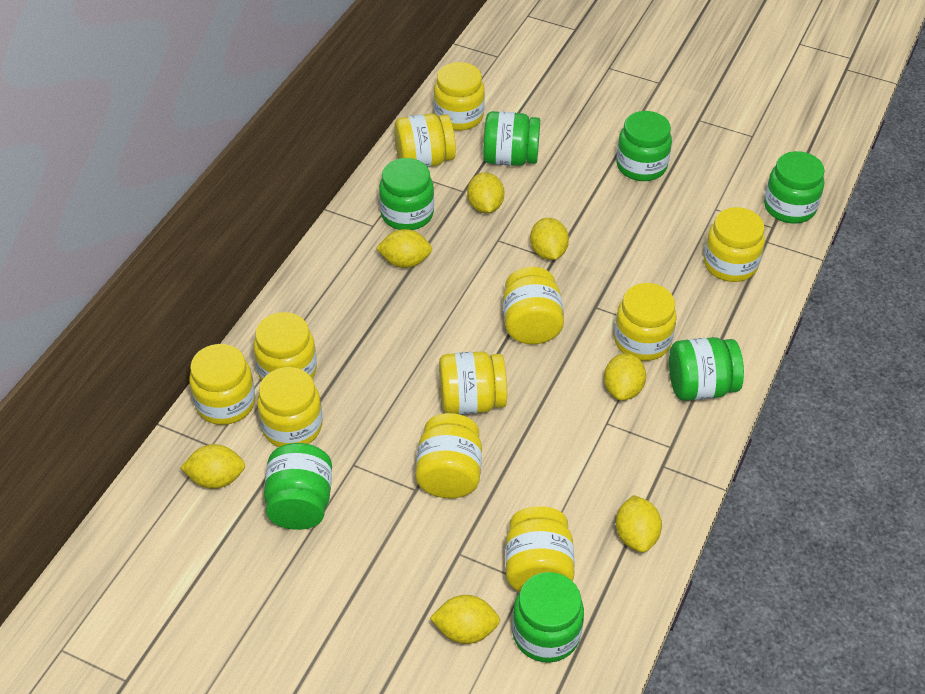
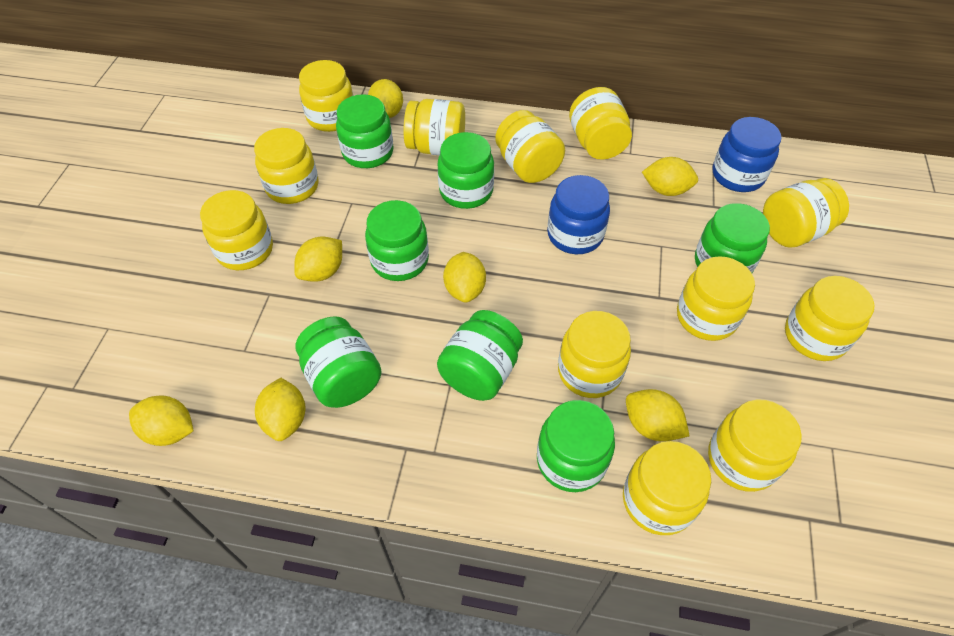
blue jar: none = 0 -> [547,175,610,254] [713,117,782,192] = 2
yellow jar: [189,344,255,425] [254,312,317,381] [257,367,323,447] [394,113,456,167] [415,413,482,498] [434,62,485,131] [439,351,507,415] [503,267,564,344] [505,506,575,592] [614,283,677,361] [704,207,765,282] = 11 -> [200,190,273,270] [254,128,319,204] [299,60,353,132] [403,99,465,155] [495,110,565,183] [558,311,631,398] [569,87,632,160] [623,441,711,535] [677,256,755,341] [708,400,802,492] [763,178,849,248] [785,276,874,361] = 12

